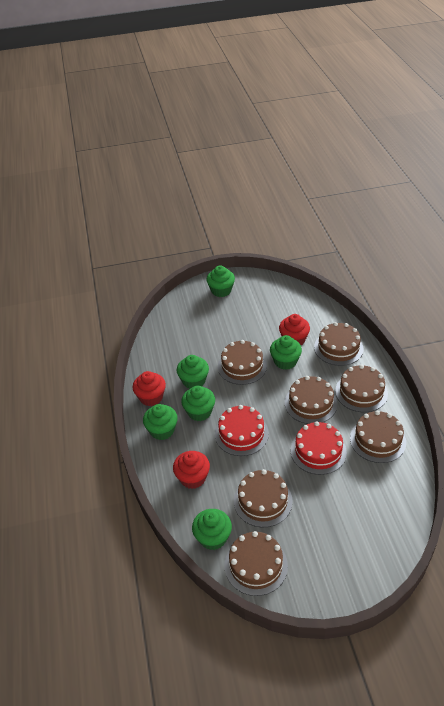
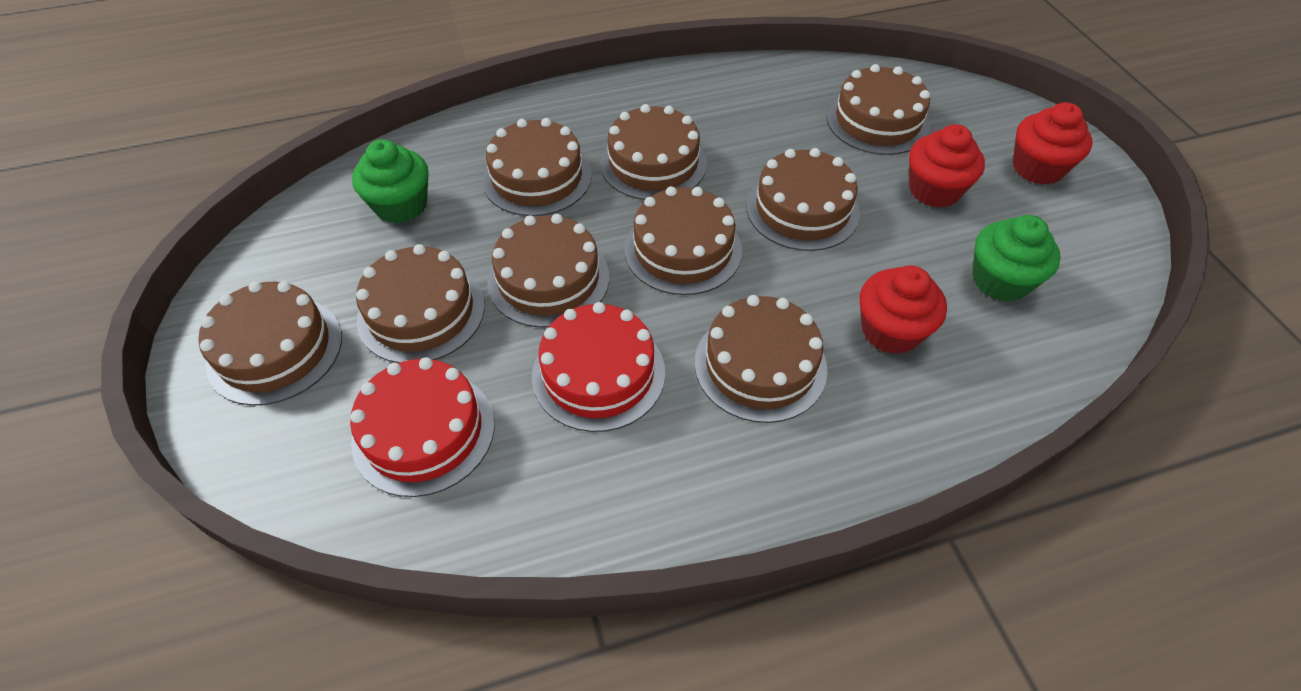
brown cake: [218,340,267,385] [224,531,288,596] [234,469,293,527] [285,376,337,424] [314,322,363,366] [335,364,388,412] [350,410,406,463] = 7 -> [198,281,342,406] [356,244,485,363] [482,118,592,216] [487,214,609,328] [600,104,707,200] [624,186,742,295] [695,295,828,423] [746,148,860,251] [826,64,930,155] = 9
green cupcake: [143,404,178,440] [177,355,209,389] [181,386,215,421] [192,509,232,550] [206,265,235,297] [270,335,302,370] = 6 -> [352,139,429,223] [973,215,1061,302] = 2

